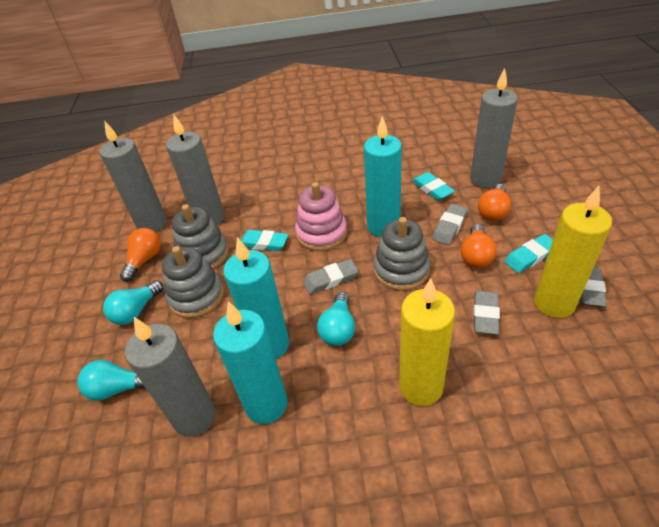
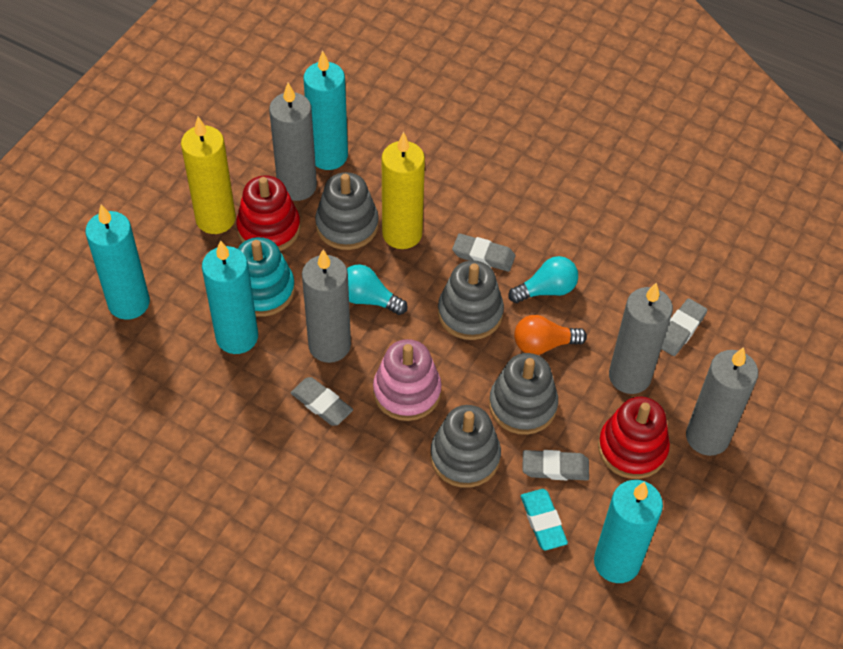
grey stacking toy: [162,246,224,318] [172,204,229,269] [373,217,430,291] = 3 -> [315,172,379,250] [431,405,501,488] [438,260,504,340] [489,353,558,435] = 4
orange light bulb: [120,228,161,282] [461,224,497,268] [478,184,511,221] = 3 -> [514,315,587,355] = 1
red stacking toy: none = 0 -> [236,176,301,251] [598,397,670,479] = 2
turquoise candle: [213,301,288,424] [223,237,289,359] [364,116,402,237] = 3 -> [85,204,150,320] [202,240,258,354] [303,51,348,170] [594,480,663,583] = 4
turquoise eraser: [241,230,288,251] [412,172,455,201] [504,234,553,273] = 3 -> [521,489,568,550] = 1
turquoise light bulb: [77,360,145,401] [103,280,163,325] [317,292,355,346] = 3 -> [347,264,408,315] [508,256,578,303] = 2
turquoise stacking toy: none = 0 -> [238,237,295,317] = 1

